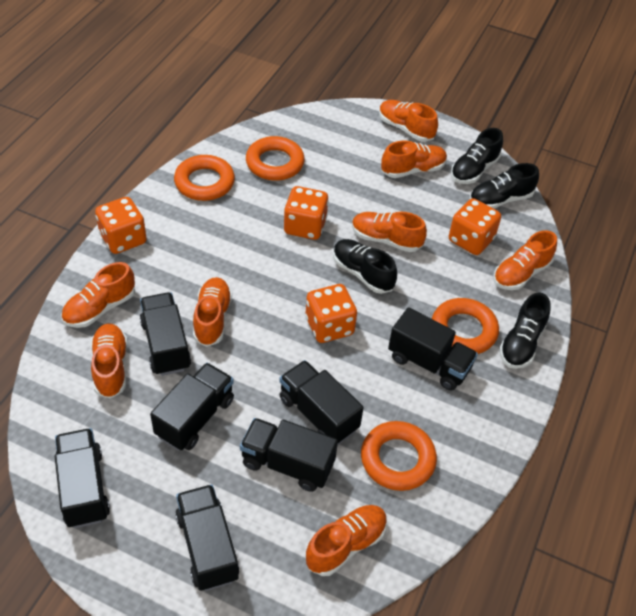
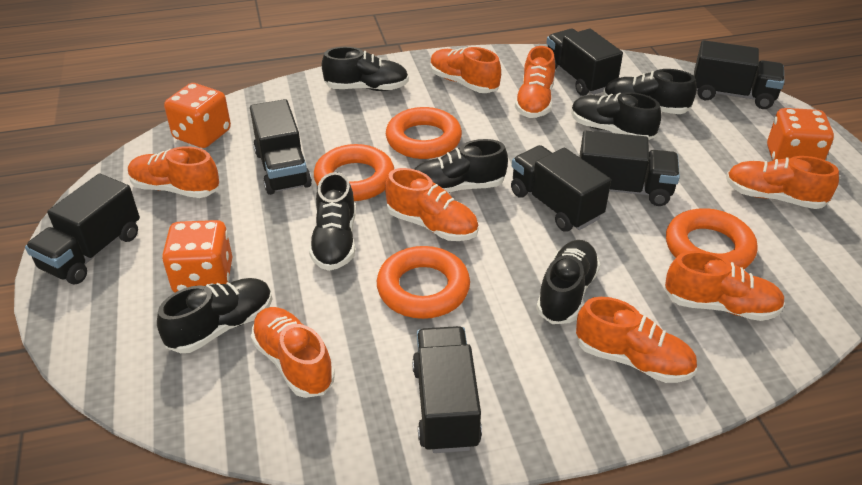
black shoe: [333,239,397,294] [451,128,503,184] [470,163,539,209] [499,292,551,369] = 4 -> [157,278,272,353] [309,172,356,271] [322,47,409,91] [414,139,508,193] [536,240,600,324] [571,92,661,140] [603,69,697,114] = 7
orange dice: [95,197,147,254] [284,186,329,240] [305,284,357,343] [449,198,501,255] = 4 -> [162,220,233,293] [164,83,231,148] [767,108,834,161] = 3

